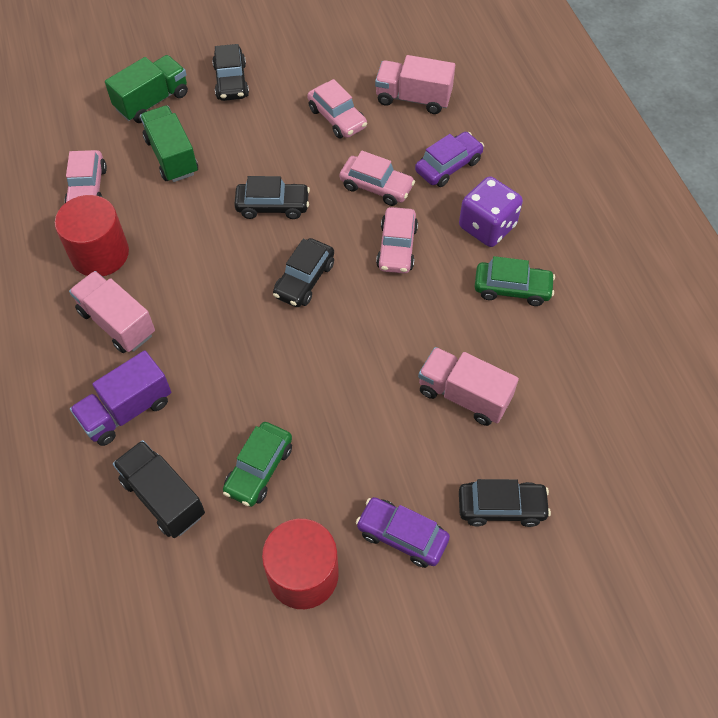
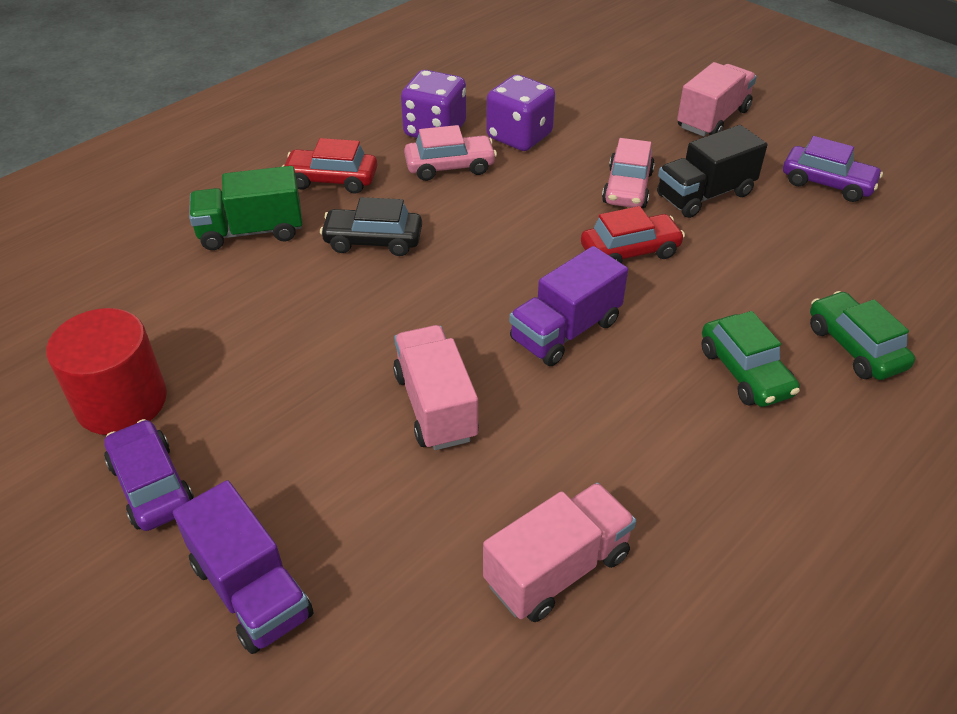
black car: [212,44,249,101] [234,176,310,219] [273,238,334,307] [459,479,551,527] = 4 -> [320,197,422,256] = 1
green truck: [105,55,188,123] [140,106,198,182] = 2 -> [189,166,303,250] = 1
pink car: [65,150,107,203] [307,79,367,139] [340,151,415,206] [376,207,418,274] = 4 -> [404,125,497,181] [602,138,655,208] = 2
purple dice: [459,176,523,247] = 1 -> [401,70,466,138] [486,74,555,151] = 2
purple truck: [70,351,171,446] = 1 -> [173,480,314,654] [509,246,628,366] = 2
red car: none = 0 -> [282,138,377,194] [581,206,685,263] = 2
red cylinder: [55,195,129,276] [262,518,339,609] = 2 -> [46,308,167,435] = 1

